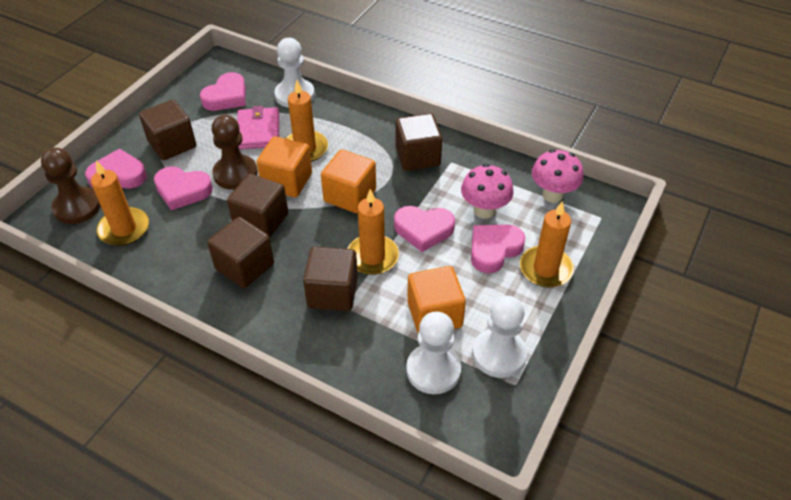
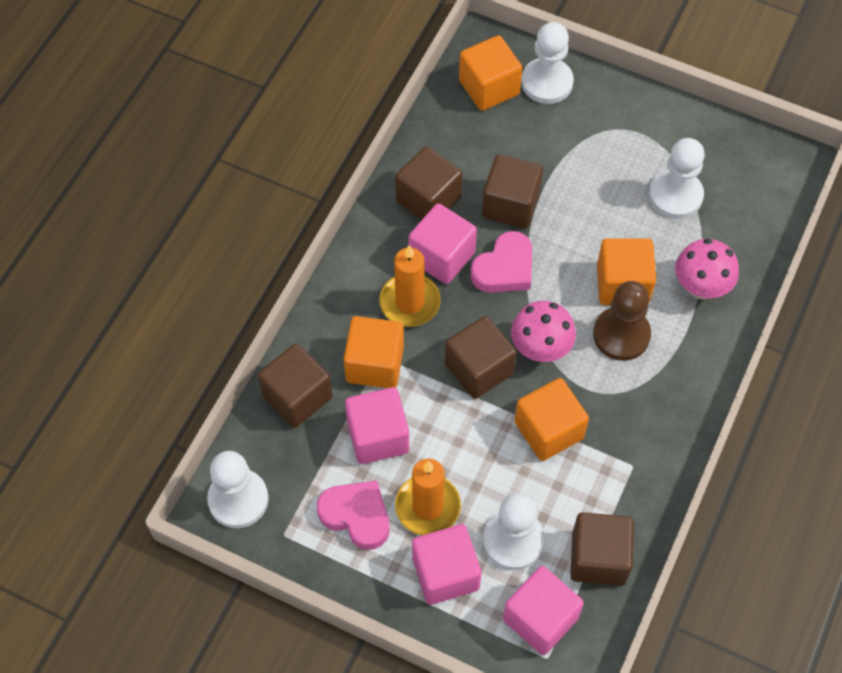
brown pawn: [41,148,101,224] [212,115,258,190] = 2 -> [593,281,651,361] = 1
orange candle: [91,160,149,246] [285,80,328,162] [347,189,399,275] [520,201,574,288] = 4 -> [379,245,441,327] [395,459,461,535] = 2
orange cube: [257,136,312,197] [321,149,376,213] [407,266,466,333] = 3 -> [343,316,404,388] [459,35,522,111] [515,378,589,461] [597,238,656,305] = 4
pink cube: none = 0 -> [345,387,409,464] [409,203,477,284] [412,524,482,605] [503,566,584,655] = 4
pink heart: [85,149,147,189] [154,167,213,210] [200,72,246,111] [394,206,455,252] [471,225,525,273] = 5 -> [317,480,390,550] [470,231,532,293] = 2
pink wallet: [237,106,279,150] = 1 -> none = 0
white pawn: [275,38,315,108] [406,312,461,394] [472,296,527,378] = 3 -> [207,451,269,528] [483,493,545,570] [521,22,574,104] [649,138,705,219] = 4

